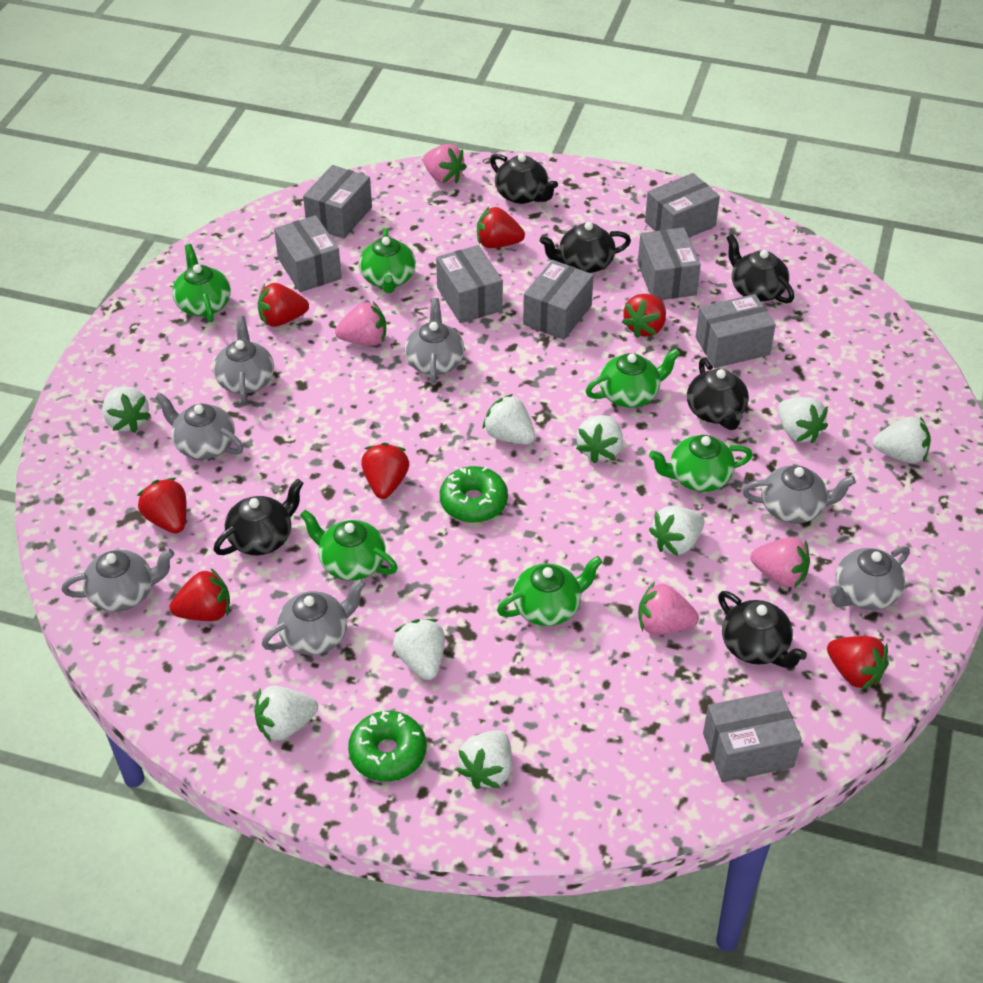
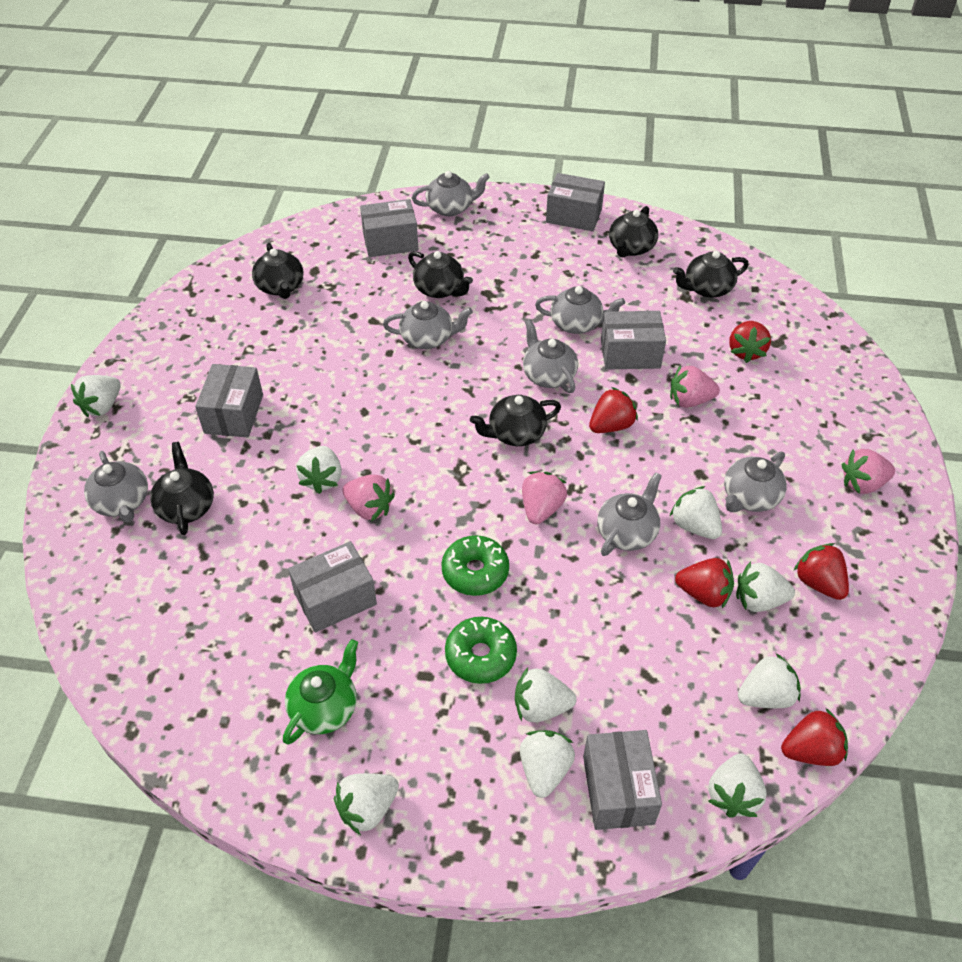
green teapot: [172,244,231,322] [300,510,398,581] [359,229,416,293] [497,556,602,626] [585,348,680,408] [649,435,753,492] = 6 -> [283,639,358,745] = 1
grey box: [274,215,342,292] [303,165,372,239] [436,245,503,323] [523,260,594,340] [638,227,701,300] [645,173,720,238] [696,294,776,368] [703,690,802,782] = 8 -> [195,364,263,437] [288,541,377,633] [360,199,418,257] [546,173,605,231] [583,730,662,830] [601,311,666,370] = 6
red strawberry: [137,478,187,533] [170,568,230,621] [258,283,309,327] [361,443,409,499] [477,207,525,248] [622,294,666,338] [827,636,889,690] = 7 -> [589,387,638,433] [675,558,734,608] [729,321,771,363] [781,708,848,766] [794,543,849,600] = 5

